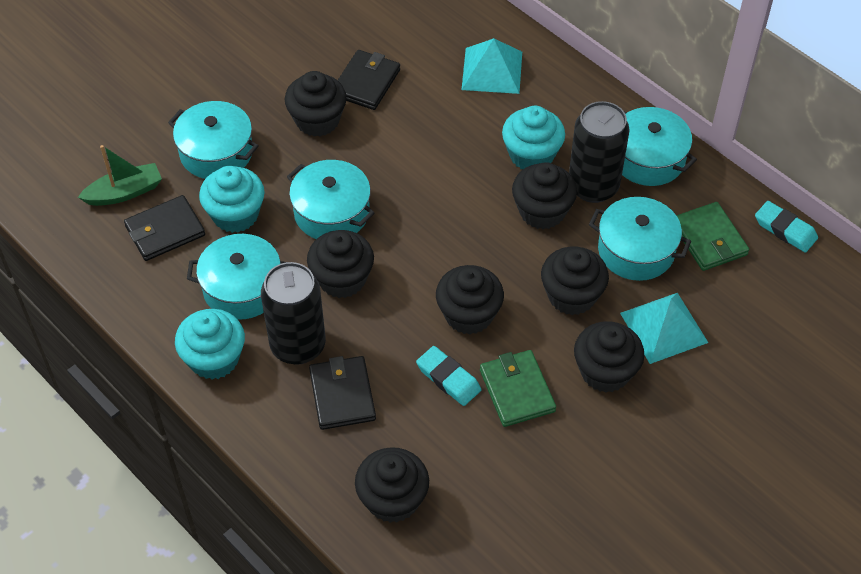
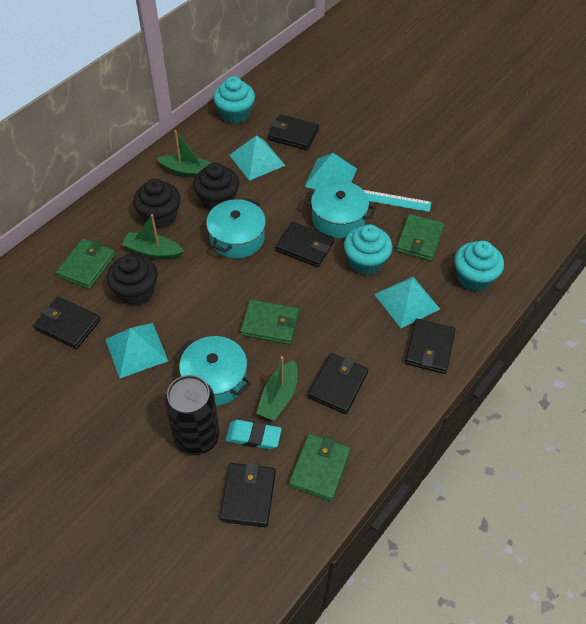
black can: [261,262,326,365] [569,101,630,203] = 2 -> [164,375,220,455] = 1
black cupcake: [285,71,347,137] [307,230,374,298] [355,447,429,523] [436,265,504,335] [512,162,577,229] [541,247,609,315] [574,321,644,393] = 7 -> [107,254,158,306] [134,179,181,229] [193,163,239,211] = 3
black wallet: [124,195,205,261] [309,356,376,430] [338,50,400,110] = 3 -> [33,297,100,349] [220,462,276,527] [268,114,319,150] [276,222,334,267] [308,353,368,414] [405,319,456,374] = 6
green boat: [78,145,162,206] = 1 -> [122,214,184,259] [157,130,212,178] [256,356,298,421] = 3
green wallet: [480,350,556,427] [676,202,749,271] = 2 -> [56,239,116,289] [240,299,299,345] [289,433,351,501] [396,214,444,261] = 4
turquoise eraser: [416,346,481,406] [755,201,818,253] = 2 -> [226,420,282,449] = 1
turquoise pot: [168,101,258,179] [187,234,286,320] [287,160,375,239] [589,197,691,281] [622,107,697,186] = 5 -> [177,336,251,406] [206,198,266,259] [304,181,376,238] = 3
turquoise pyramid: [462,38,522,94] [620,293,708,364] = 2 -> [105,323,168,378] [229,135,286,181] [304,153,357,190] [374,276,440,328] = 4
turquoise ruler: none = 0 -> [364,190,431,212] = 1

